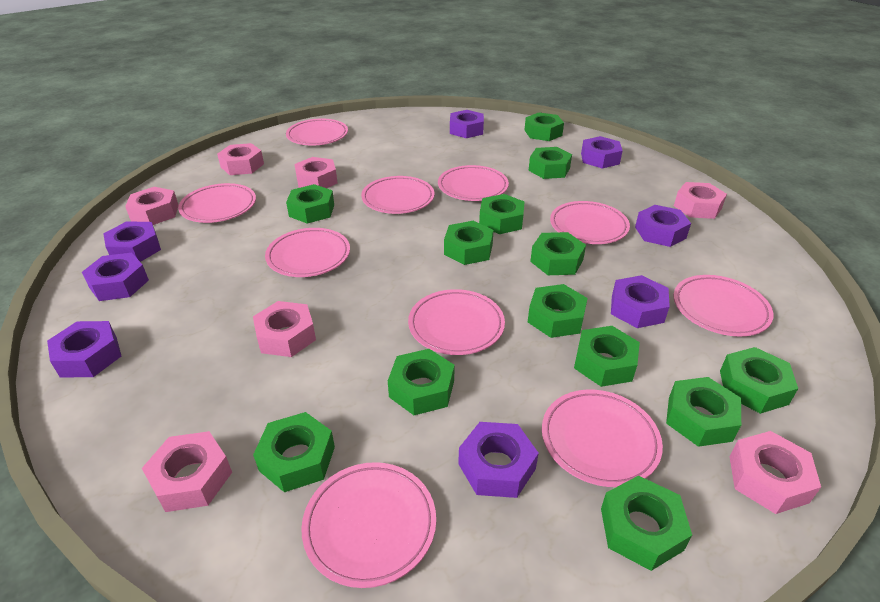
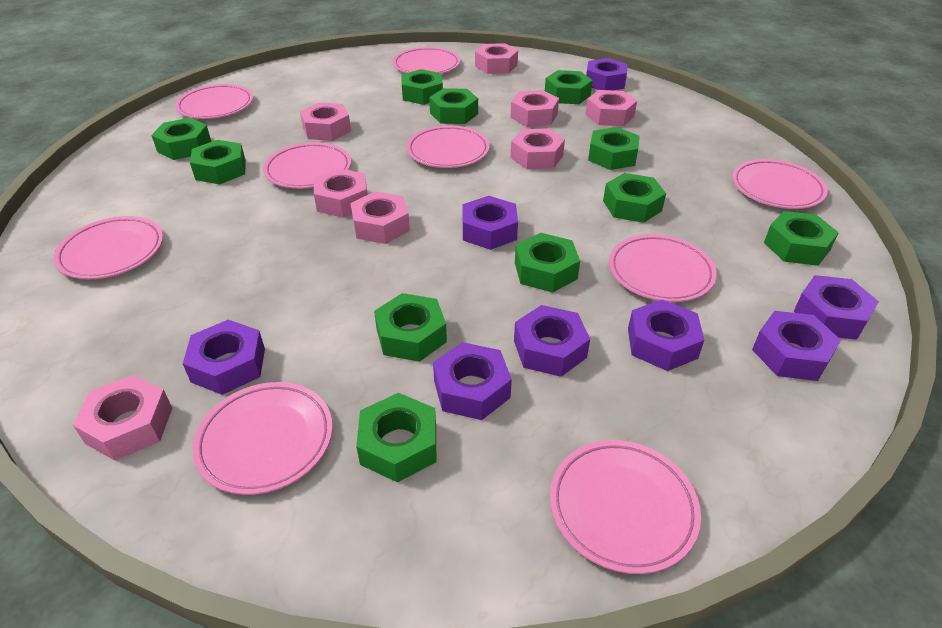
green nut: [253,412,335,492] [286,184,334,224] [388,349,455,415] [444,221,494,265] [479,194,525,234] [525,112,564,141] [528,147,572,179] [528,284,588,338] [530,232,586,275] [574,326,640,387] [601,475,692,571] [666,377,741,447] [720,347,798,414] = 13 -> [151,118,211,160] [190,140,246,184] [356,393,436,482] [374,293,447,362] [401,69,443,105] [429,88,478,124] [515,233,580,293] [545,70,593,104] [588,127,640,170] [603,173,666,223] [764,211,839,266] = 11
pink nut: [125,187,178,225] [142,431,232,512] [217,143,264,175] [253,301,316,357] [294,157,337,188] [674,182,727,219] [729,431,821,514] = 7 -> [73,374,172,461] [300,102,351,141] [314,168,368,218] [350,192,410,244] [475,43,518,74] [510,128,565,170] [511,90,559,127] [585,90,637,126] = 8
pink plate: [178,183,256,223] [265,228,350,277] [286,119,348,146] [301,462,436,588] [361,176,434,214] [408,289,505,355] [438,165,509,201] [542,390,663,487] [550,201,630,244] [673,275,773,336] = 10 -> [53,216,163,279] [175,84,253,119] [192,382,333,495] [263,142,351,189] [393,47,460,74] [406,125,490,168] [550,440,701,574] [609,234,717,302] [732,159,828,209] = 9

